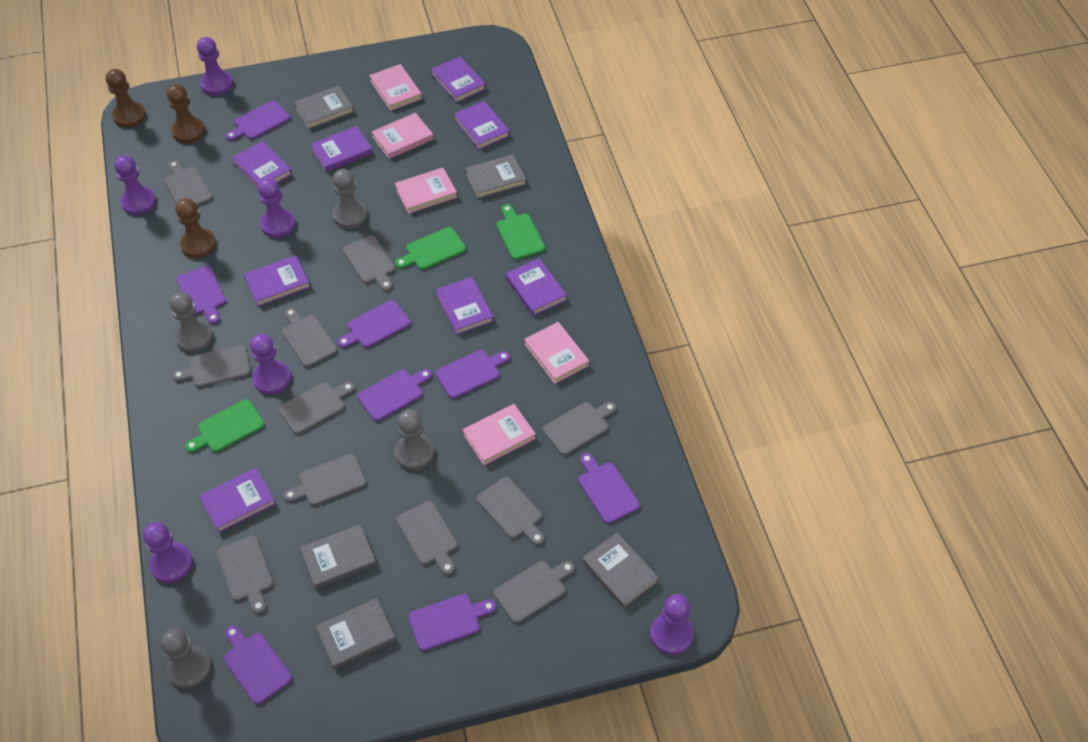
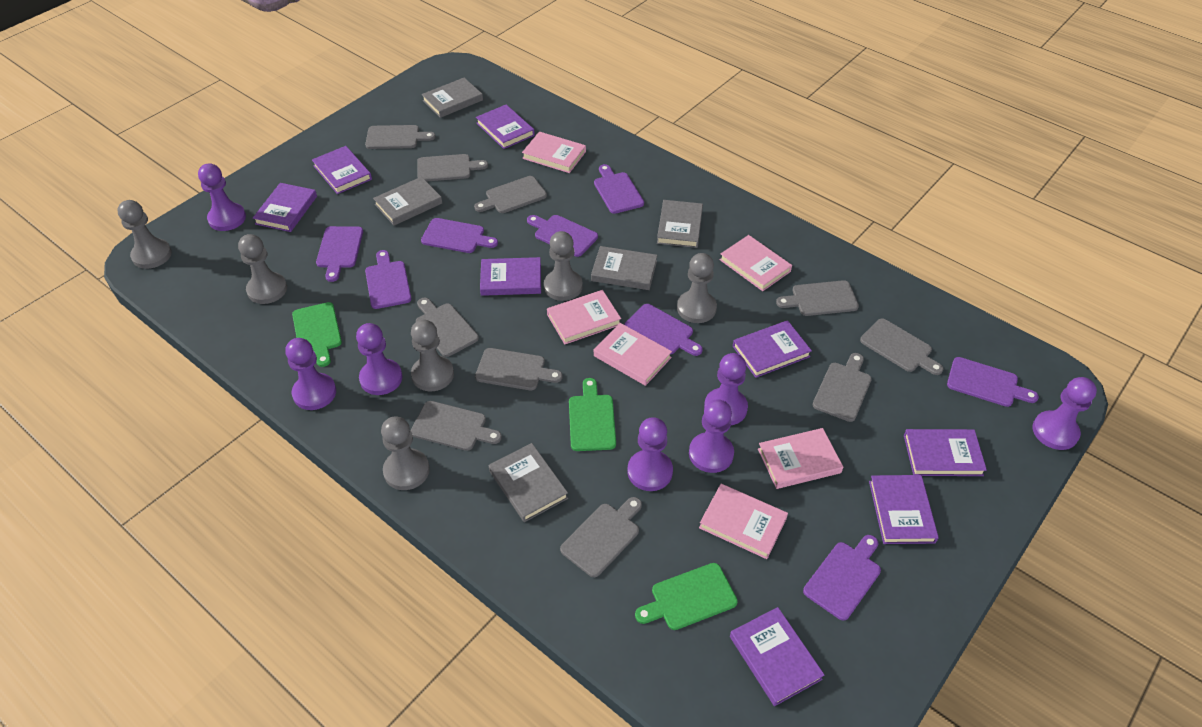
brown pawn: [106,69,146,128] [167,84,205,143] [175,198,216,258] = 3 -> none = 0
grey cutting board: [164,160,213,206] [172,345,251,387] [216,535,274,614] [279,381,355,434] [282,308,337,367] [283,454,366,506] [342,235,395,291] [396,501,458,575] [477,477,544,545] [494,561,575,623] [543,402,617,455] = 11 -> [365,125,435,149] [411,401,502,451] [416,298,479,357] [417,154,488,182] [474,176,547,213] [475,348,562,390] [560,497,642,577] [776,280,859,316] [813,353,872,422] [860,318,944,375] = 10
grey pawn: [160,628,212,689] [169,292,213,353] [332,169,367,229] [395,409,434,470] = 4 -> [117,200,172,269] [238,234,287,304] [381,416,430,490] [411,319,454,391] [544,231,583,301] [677,253,717,323] = 6
pink book: [369,64,422,111] [372,113,434,159] [395,168,457,214] [463,404,536,465] [524,322,589,384] = 5 -> [522,132,586,173] [547,290,621,344] [594,323,672,386] [699,484,788,559] [720,235,792,291] [758,428,843,489] = 6
purple pawn: [114,155,156,215] [143,522,193,583] [197,37,233,95] [250,334,291,394] [258,178,296,238] [650,594,694,655] = 6 -> [198,163,246,231] [285,338,336,410] [356,323,402,395] [627,417,673,491] [689,399,734,473] [704,353,748,425] [1032,377,1097,450] = 7

